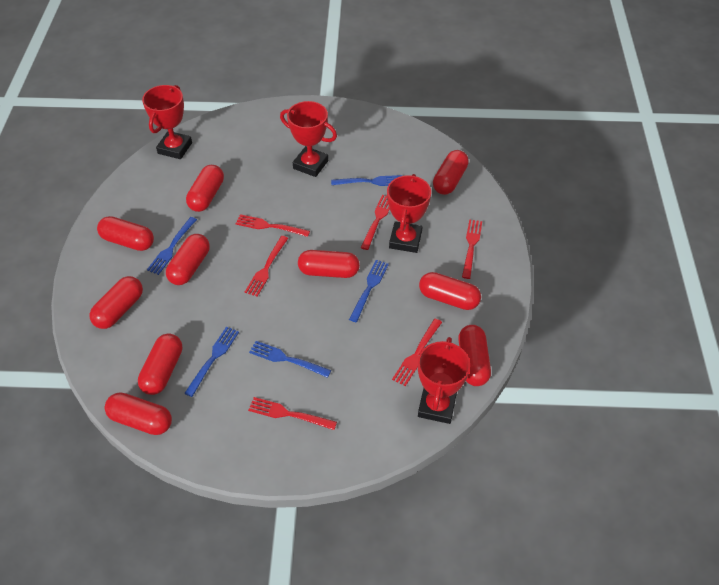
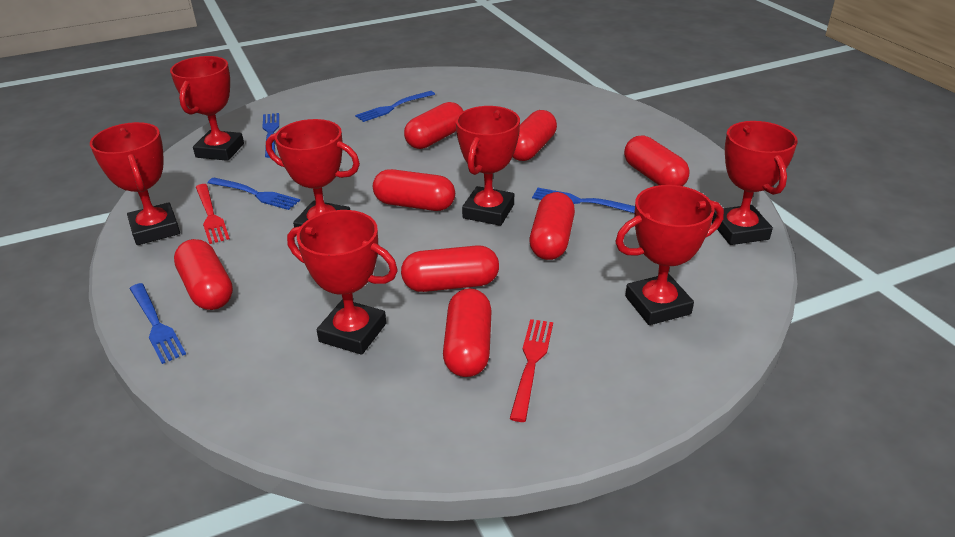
red capsule: [89,276,143,329] [97,216,154,251] [105,392,172,435] [138,333,182,395] [166,234,210,285] [186,165,224,212] [298,250,360,278] [419,272,481,310] [433,150,469,195] [458,325,491,386] = 10 -> [174,239,233,310] [373,169,455,211] [401,245,499,292] [404,102,463,149] [443,289,492,377] [513,110,557,161] [529,192,575,260] [624,135,690,186] = 8
red fork: [236,214,310,237] [245,236,288,297] [248,397,337,430] [361,195,390,250] [392,319,442,386] [462,219,482,279] = 6 -> [196,184,230,244] [510,319,553,422] = 2
red trophy: [142,85,192,159] [280,101,337,177] [387,174,431,253] [418,337,470,424] = 4 -> [90,122,180,245] [170,56,244,161] [266,119,360,227] [287,210,398,355] [456,106,520,226] [615,185,724,325] [712,121,798,245] = 7

